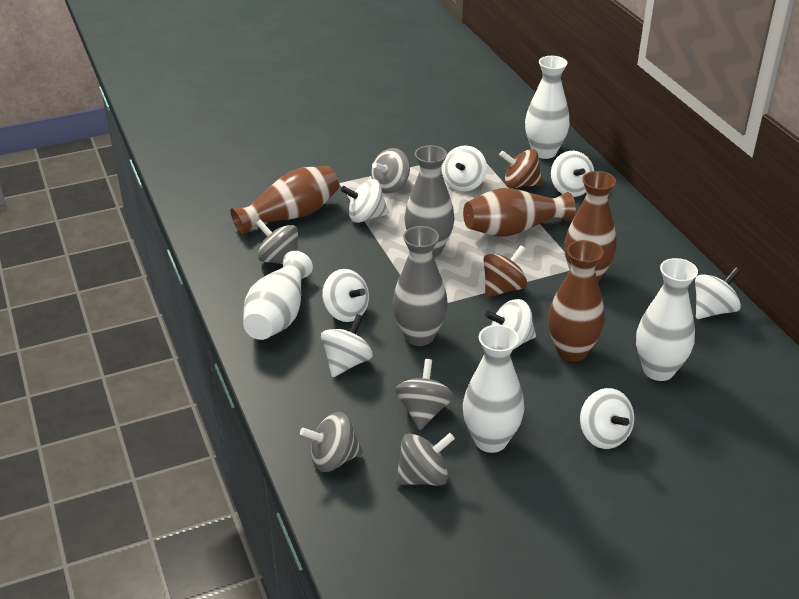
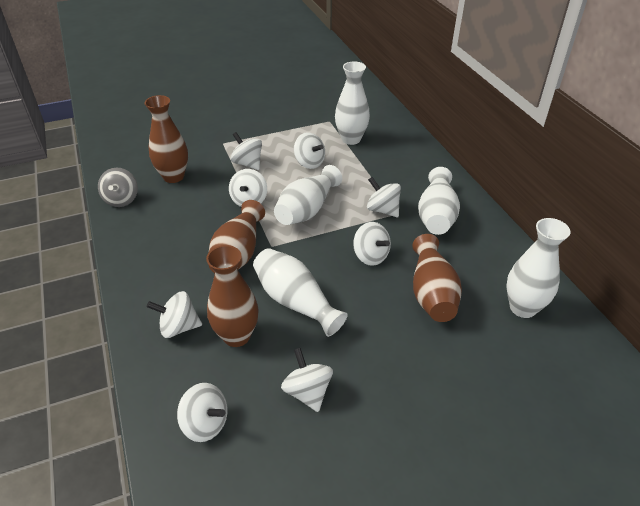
brown spinning top: [483,245,527,298] [499,149,543,188] = 2 -> none = 0
grey spinning top: [256,219,298,264] [300,412,363,472] [371,148,410,194] [395,359,454,430] [395,433,455,486] = 5 -> [98,168,138,207] = 1
grey vase: [392,226,448,346] [404,145,454,257] = 2 -> none = 0
white vase: [243,251,313,340] [463,325,524,453] [525,56,570,159] [636,258,698,381] = 4 -> [253,248,348,337] [274,165,342,225] [335,61,370,145] [418,167,460,235] [506,218,571,318] = 5

